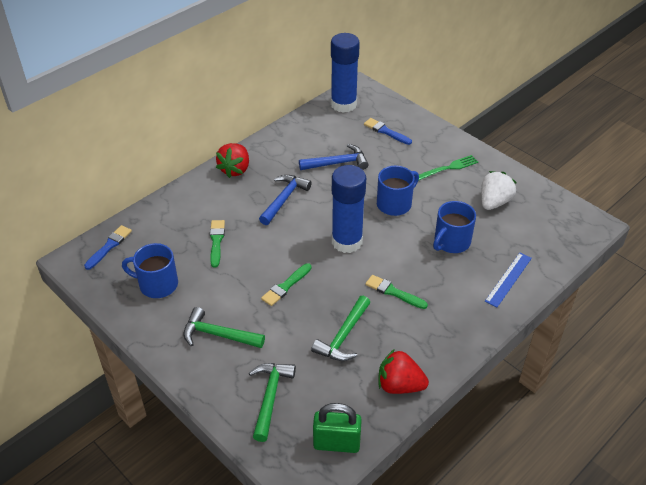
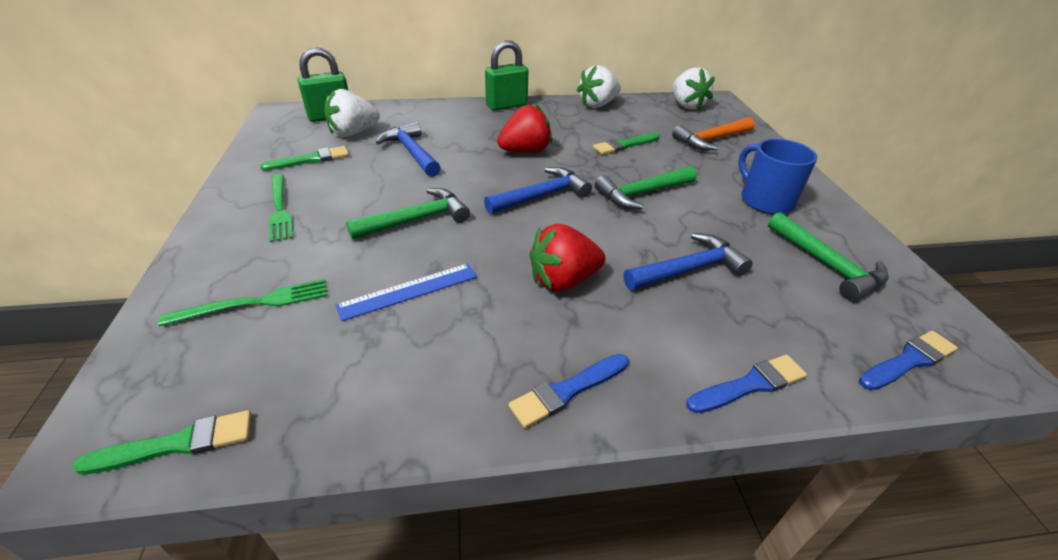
blue brush: [84,225,132,270] [364,118,412,145] = 2 -> [509,354,629,428] [686,355,807,413] [859,331,958,390] = 3
blue glue stick: [331,33,360,113] [332,165,366,253] = 2 -> none = 0
blue hammer: [259,175,312,225] [299,144,369,170] = 2 -> [375,122,441,177] [484,167,592,214] [623,233,753,290] = 3
blue mug: [122,243,178,298] [377,166,419,216] [433,201,476,253] = 3 -> [738,139,817,214] = 1
green fork: [414,155,478,181] = 1 -> [158,279,327,326] [269,174,293,242] = 2
green padlock: [313,403,362,453] = 1 -> [298,47,348,122] [485,40,528,111] = 2
orange hammer: none = 0 -> [672,117,755,150] = 1
white strawberry: [481,171,517,210] = 1 -> [325,89,380,137] [577,65,621,108] [672,67,715,110] = 3

